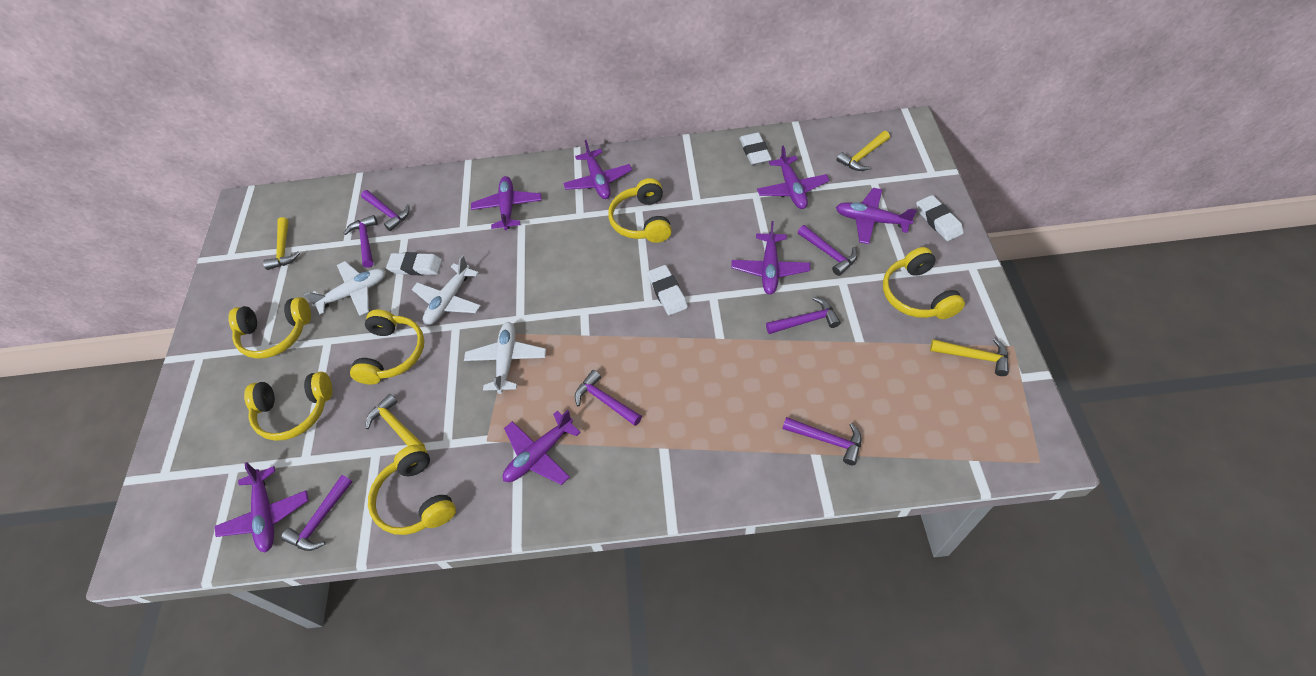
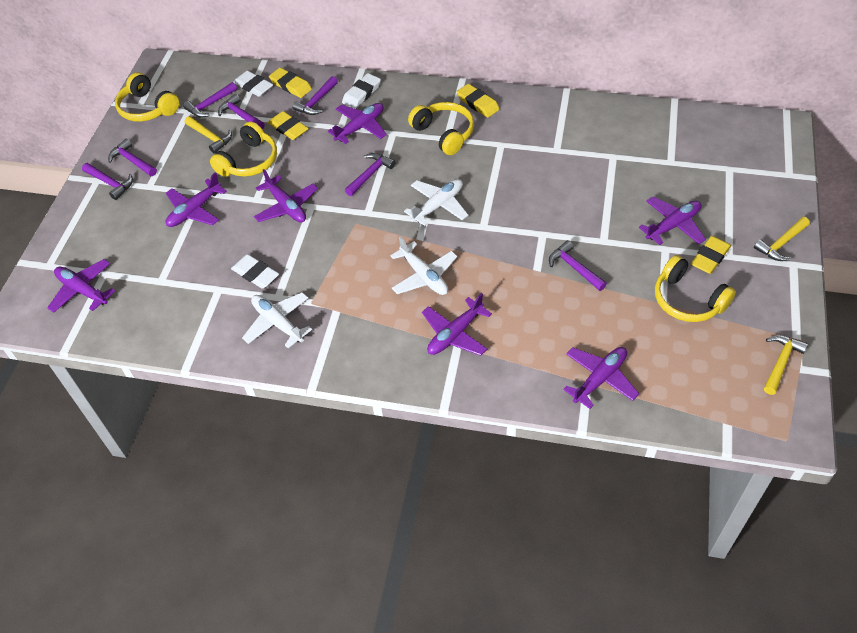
white eraser: [386,252,442,275] [647,265,688,315] [739,132,772,165] [916,195,964,241] = 4 -> [231,254,279,289] [233,71,273,97] [342,73,381,109] = 3
yellow eraser: none = 0 -> [268,111,308,140] [269,68,312,98] [457,84,500,118] [691,236,731,274] = 4
yellow hammer: [263,217,300,270] [366,394,425,447] [837,131,890,171] [930,338,1009,376] = 4 -> [185,116,232,154] [754,217,810,261] [764,335,808,395] = 3
yellow headphones: [228,297,311,359] [244,372,332,441] [350,309,424,385] [368,444,456,535] [608,178,672,243] [883,247,965,319] = 6 -> [115,72,179,122] [210,121,277,177] [408,102,474,155] [655,255,736,322] = 4

